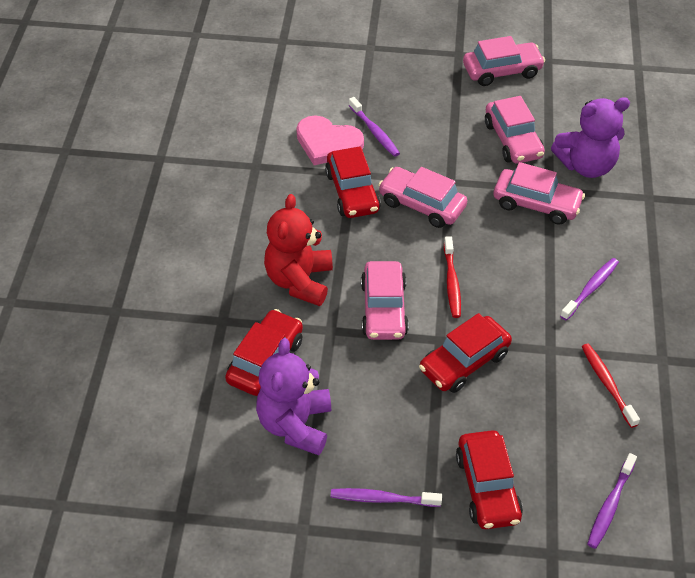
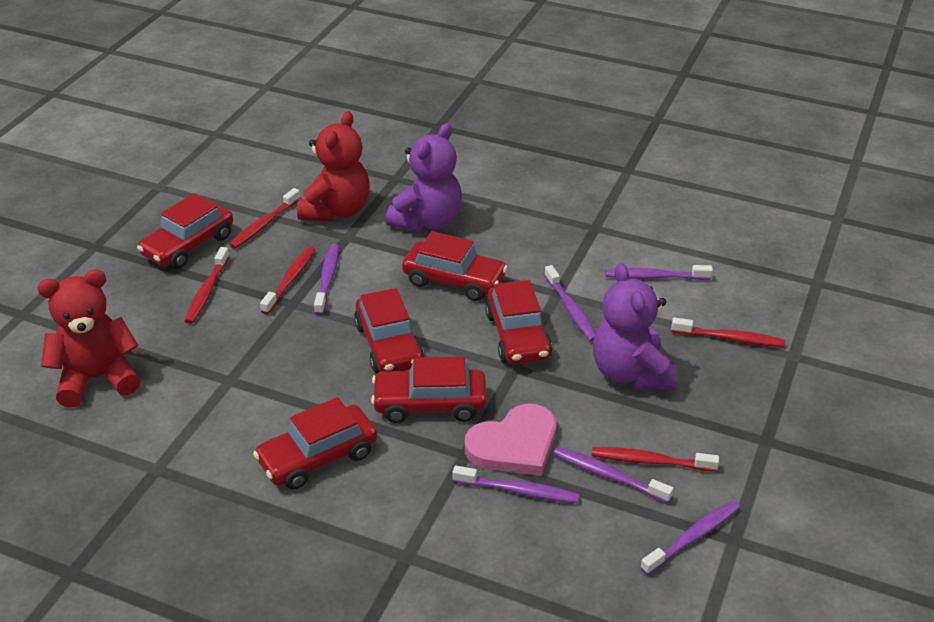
pink car: [361,261,409,340] [378,167,467,228] [463,36,545,86] [485,96,545,164] [494,162,585,225] = 5 -> none = 0
purple toothbrush: [331,488,442,507] [349,97,400,157] [560,258,619,320] [587,453,637,549] = 4 -> [314,244,339,315] [453,466,580,503] [544,265,596,342] [553,447,673,503] [605,265,713,280] [640,500,740,575] = 6
red car: [225,309,303,396] [325,146,381,218] [419,313,512,393] [456,430,523,529] = 4 -> [137,193,233,269] [253,397,377,490] [354,288,424,374] [371,357,487,423] [402,231,508,301] [485,280,552,365] = 6
red teddy bear: [264,194,333,306] = 1 -> [38,269,140,407] [297,111,370,221] = 2
red toothbrush: [444,237,461,318] [582,343,640,428] = 2 -> [185,247,230,324] [229,188,301,249] [260,246,316,314] [592,447,719,472] [671,318,785,347] = 5

